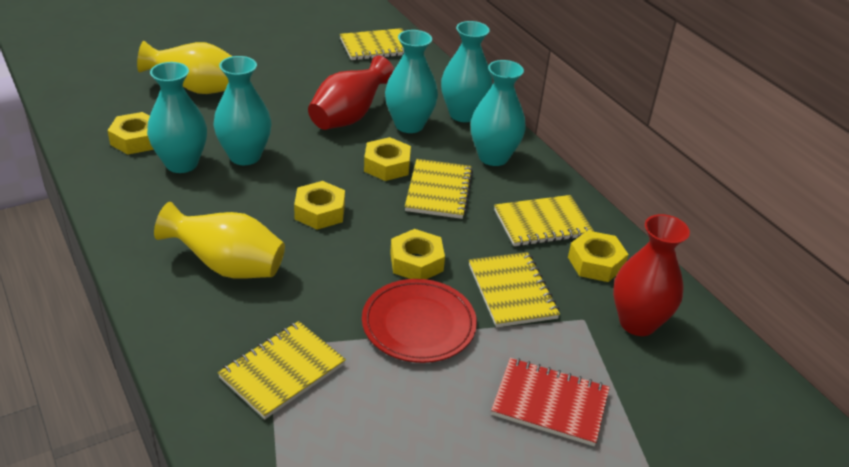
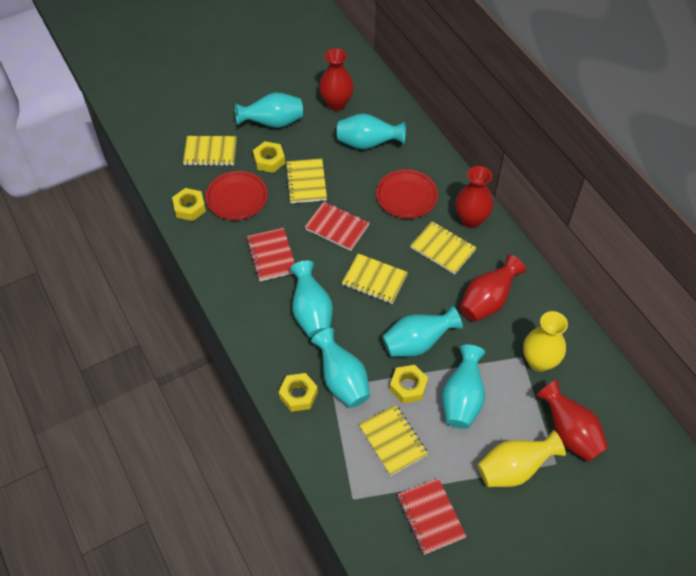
red notebook: [491,358,610,446] = 1 -> [246,228,295,281] [305,201,370,251] [397,478,467,555] = 3
red plate: [362,279,477,363] = 1 -> [206,171,268,220] [376,169,438,219] = 2
red vase: [308,55,394,130] [613,214,690,336] = 2 -> [319,48,354,111] [455,166,493,228] [460,254,526,322] [536,380,608,462] = 4
turquoise vase: [147,62,207,173] [213,56,271,165] [385,30,438,133] [441,21,493,122] [471,60,526,166] = 5 -> [235,93,303,128] [290,260,333,338] [311,328,370,408] [337,114,406,150] [382,305,463,357] [442,345,485,429] = 6
yellow nut: [107,112,154,154] [294,181,345,230] [364,137,411,181] [390,229,445,279] [568,231,629,282] = 5 -> [172,188,206,221] [253,141,285,173] [279,373,318,412] [390,365,428,403] = 4

